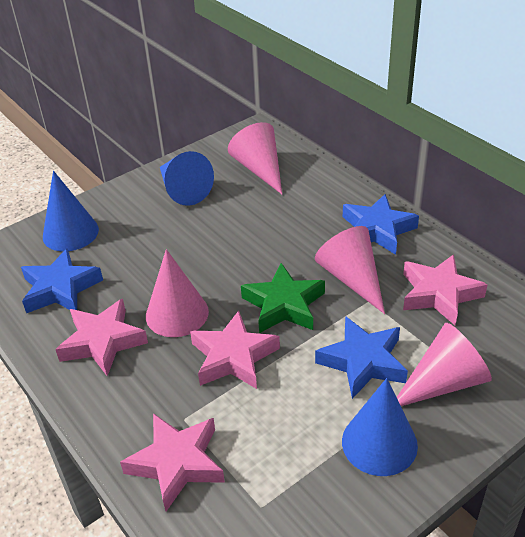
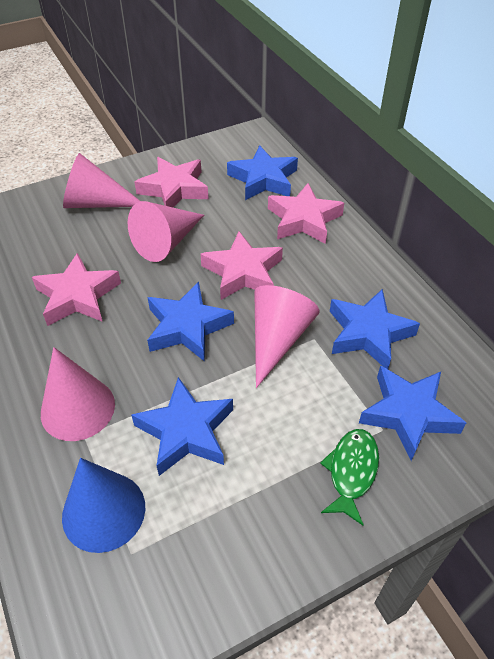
blue cone: [43,171,99,252] [160,151,214,206] [342,378,418,476] = 3 -> [62,458,145,553] = 1
blue star: [21,248,103,313] [315,316,408,399] [343,194,419,255] = 3 -> [131,377,233,476] [147,282,234,362] [227,145,298,200] [330,289,420,369] [359,366,466,461] = 5
green fish: none = 0 -> [320,429,379,526] = 1
green star: [241,263,325,333] = 1 -> none = 0

